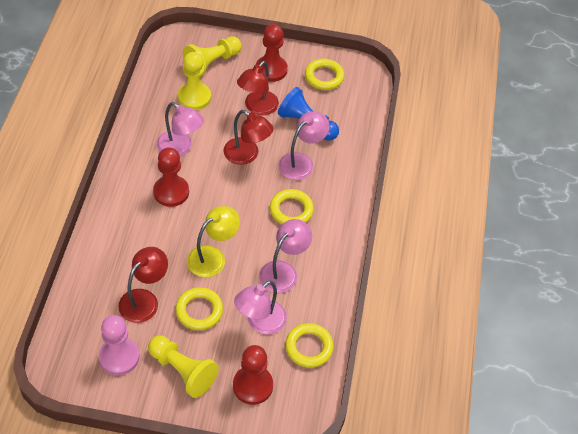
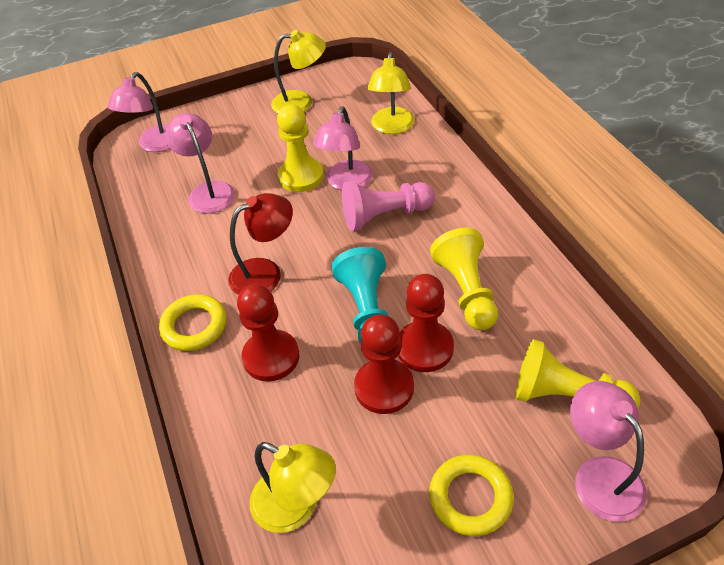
blue pawn: [278,87,339,141] = 1 -> none = 0
red lamp: [118,247,168,323] [223,110,273,165] [237,61,279,116] = 3 -> [228,193,293,295] = 1
turquoise pawn: none = 0 -> [331,247,388,344] = 1
yellow lamp: [187,206,240,277] = 1 -> [250,442,336,533] [271,30,326,113] [367,52,415,134] = 3
yellow ring: [175,287,223,330] [270,189,314,224] [285,323,334,368] [305,59,344,90] = 4 -> [159,294,227,351] [429,455,514,536] = 2

